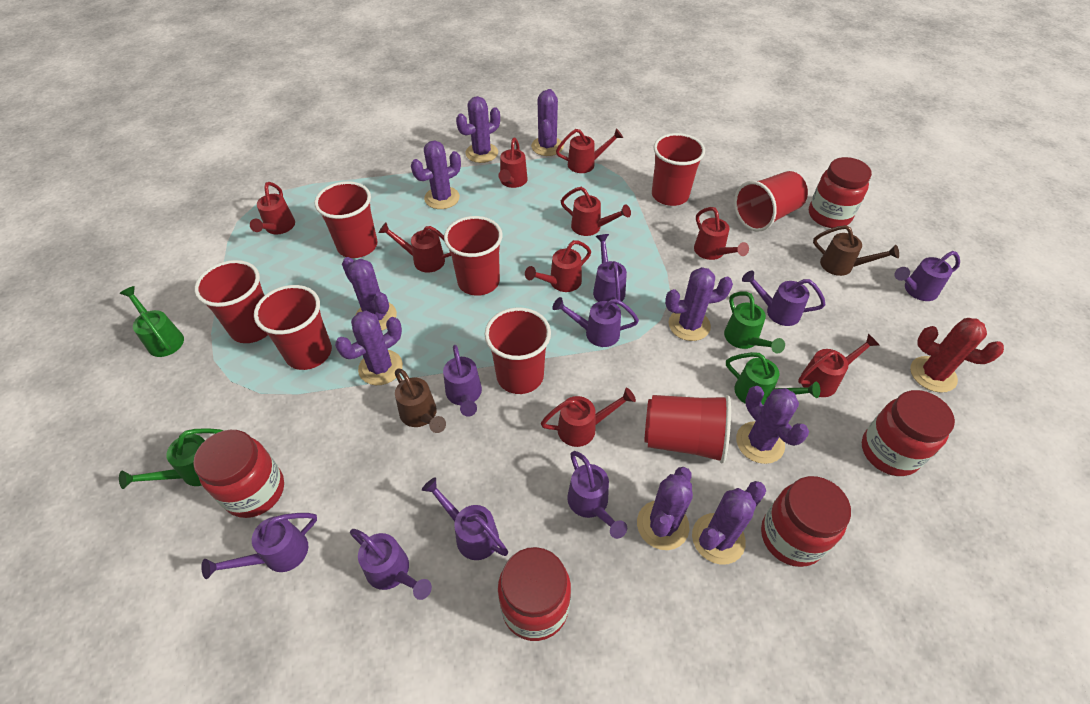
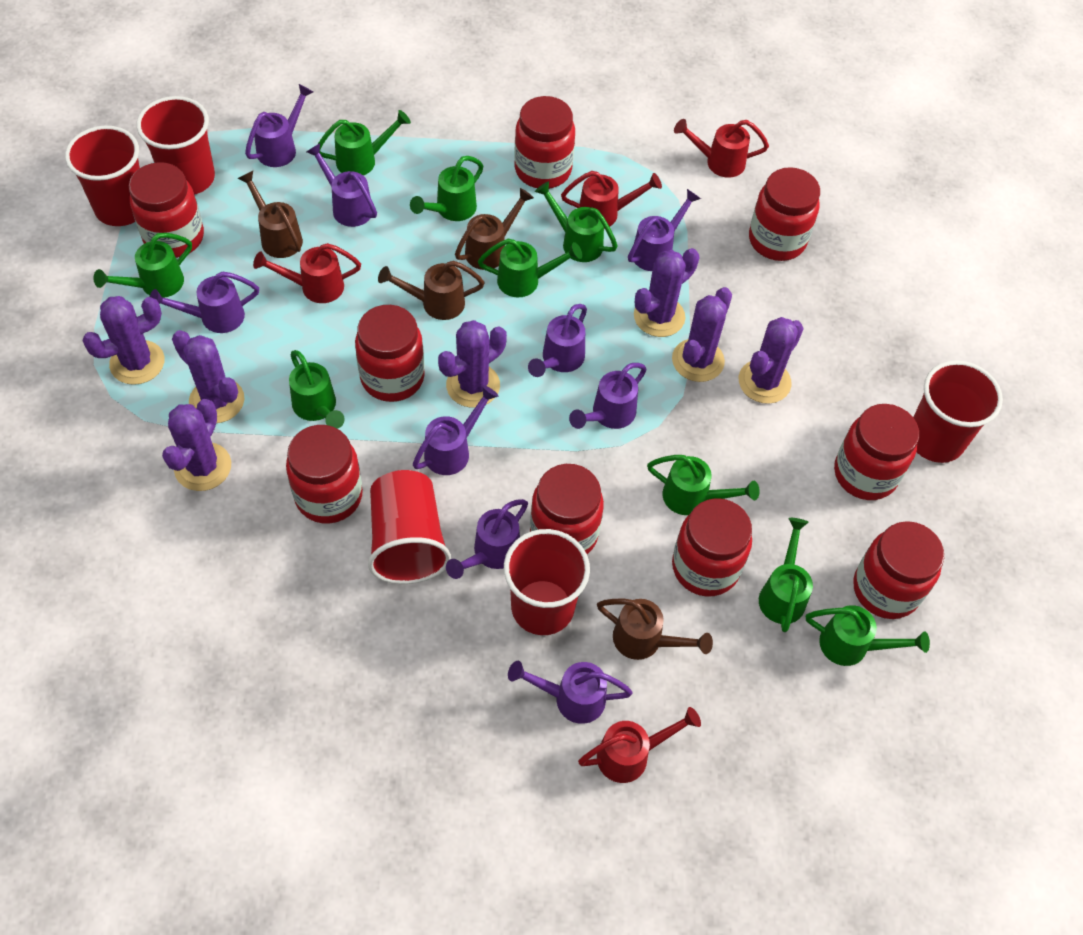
brown watering can: [395,368,446,433] [813,225,899,276] = 2 -> [238,171,303,258] [378,261,485,320] [455,188,534,270] [597,599,713,660] = 4
green watering can: [119,428,224,489] [120,286,184,357] [724,292,785,354] [726,352,820,405] = 4 -> [93,233,192,298] [289,350,345,429] [318,110,411,175] [410,156,483,221] [478,239,582,297] [535,181,618,262] [647,455,760,515] [759,518,813,632] [806,605,930,666] = 9
purple cactus: [335,311,403,385] [342,257,397,331] [411,141,461,209] [456,96,500,163] [531,89,564,156] [637,467,693,550] [665,267,733,341] [692,481,766,565] [736,386,809,464] = 9 -> [82,296,164,385] [162,399,231,491] [172,330,244,423] [438,320,507,408] [634,248,699,337] [672,287,732,382] [739,317,804,404] = 7
red cactus: [910,318,1004,393] = 1 -> none = 0
red cup: [194,260,268,343] [254,285,332,370] [314,181,378,258] [444,216,502,296] [485,307,551,394] [644,395,731,463] [652,133,705,206] [734,171,808,232] = 8 -> [65,126,140,226] [137,96,215,195] [368,470,451,584] [504,529,590,635] [913,360,1003,463] = 5
red jar: [193,430,284,518] [498,547,571,641] [761,476,851,567] [809,157,872,228] [862,390,955,476] = 5 -> [129,162,204,258] [286,425,363,524] [355,305,425,402] [514,96,575,189] [530,464,604,554] [672,498,752,597] [749,167,820,261] [834,404,919,500] [853,521,944,619] = 9
red watering can: [250,182,295,235] [378,222,451,273] [498,138,528,188] [525,240,591,292] [541,388,636,447] [556,128,623,173] [561,187,631,236] [694,207,749,260] [798,334,879,397] = 9 -> [253,243,361,303] [561,171,662,229] [578,707,701,783] [674,119,769,178] = 4

